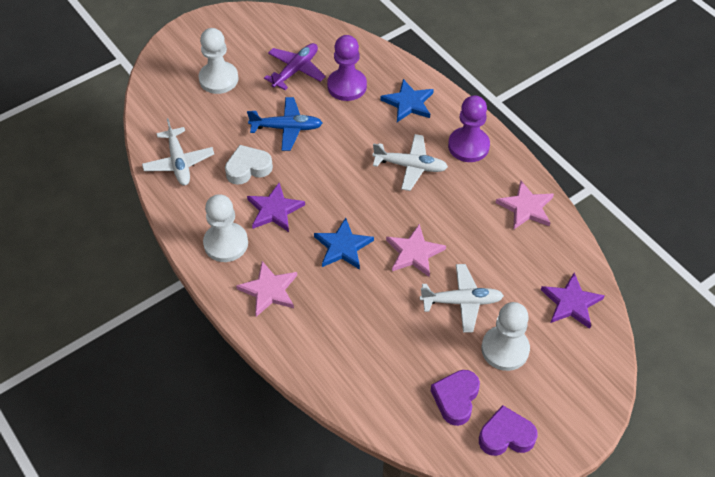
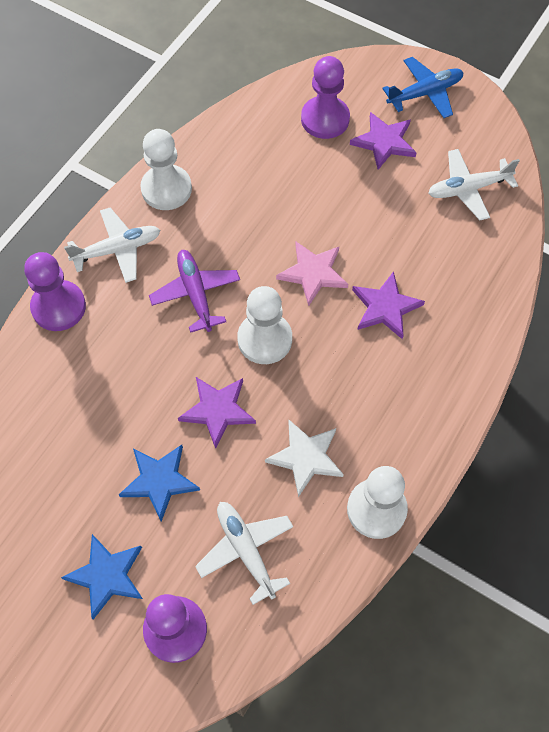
pink star: [236,261,297,317] [386,224,446,277] [496,181,554,230] = 3 -> [276,242,348,306] = 1
purple heart: [431,370,480,426] [479,405,538,456] = 2 -> none = 0
purple pawn: [327,35,367,101] [448,95,490,162] = 2 -> [24,252,86,331] [143,594,207,663] [301,56,350,139] = 3
purple star: [247,183,305,232] [541,273,605,329] = 2 -> [178,377,256,449] [350,112,417,170] [352,271,425,339] = 3
white heart: [225,145,273,185] = 1 -> none = 0
white star: none = 0 -> [265,420,344,497] = 1

